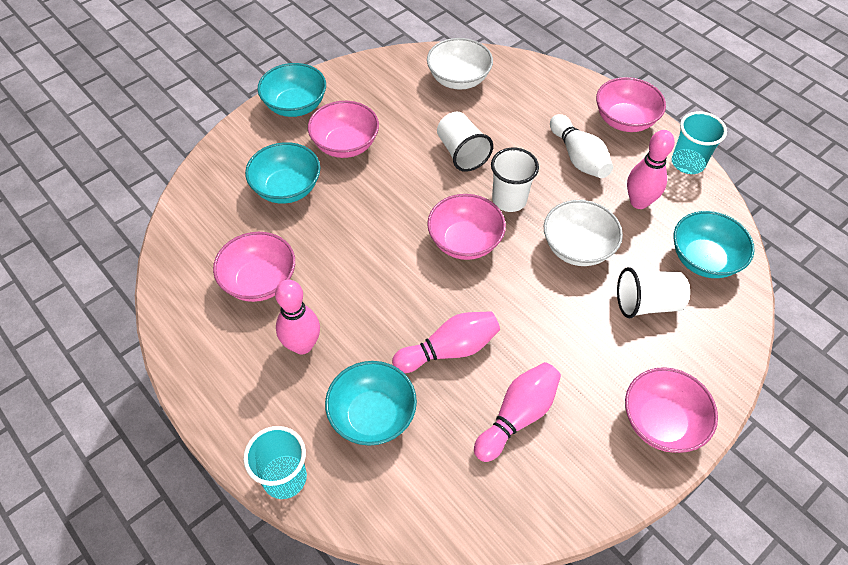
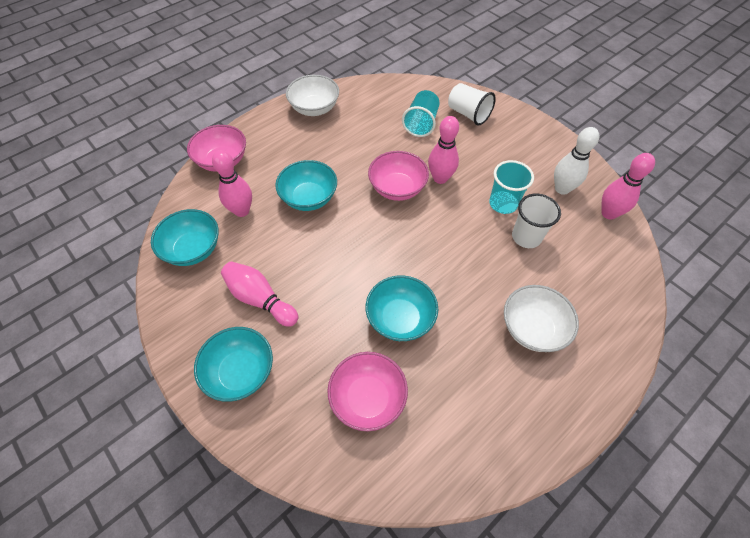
pink bowl: [213,232,295,302] [308,101,379,158] [427,194,506,260] [596,77,666,132] [625,367,718,453] = 5 -> [187,125,246,172] [327,352,408,431] [368,151,429,201] = 3
white cup: [437,112,493,172] [491,148,539,212] [617,267,690,319] = 3 -> [448,83,496,126] [512,193,561,248] = 2

